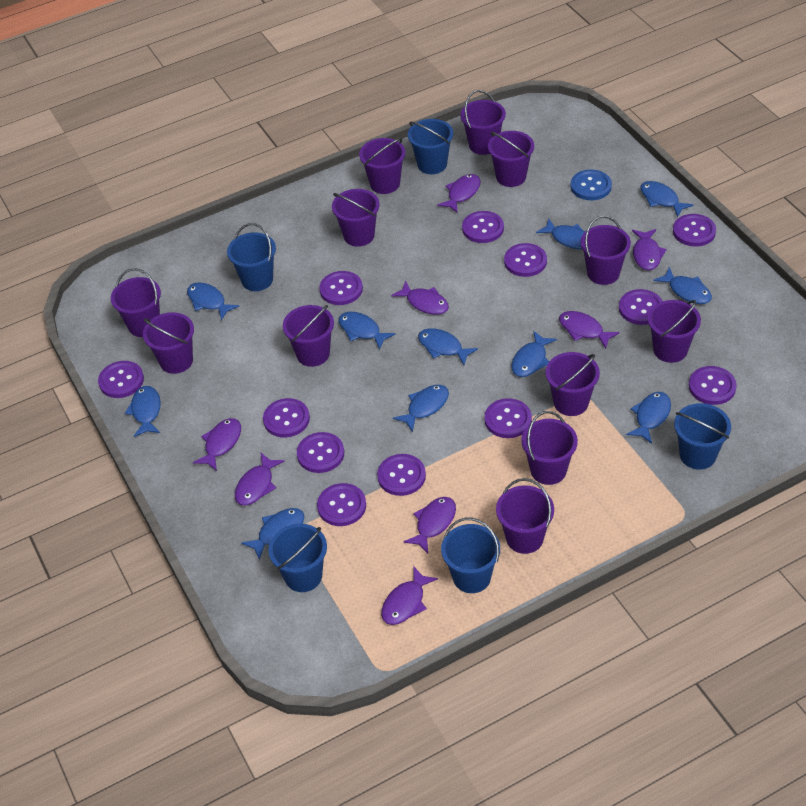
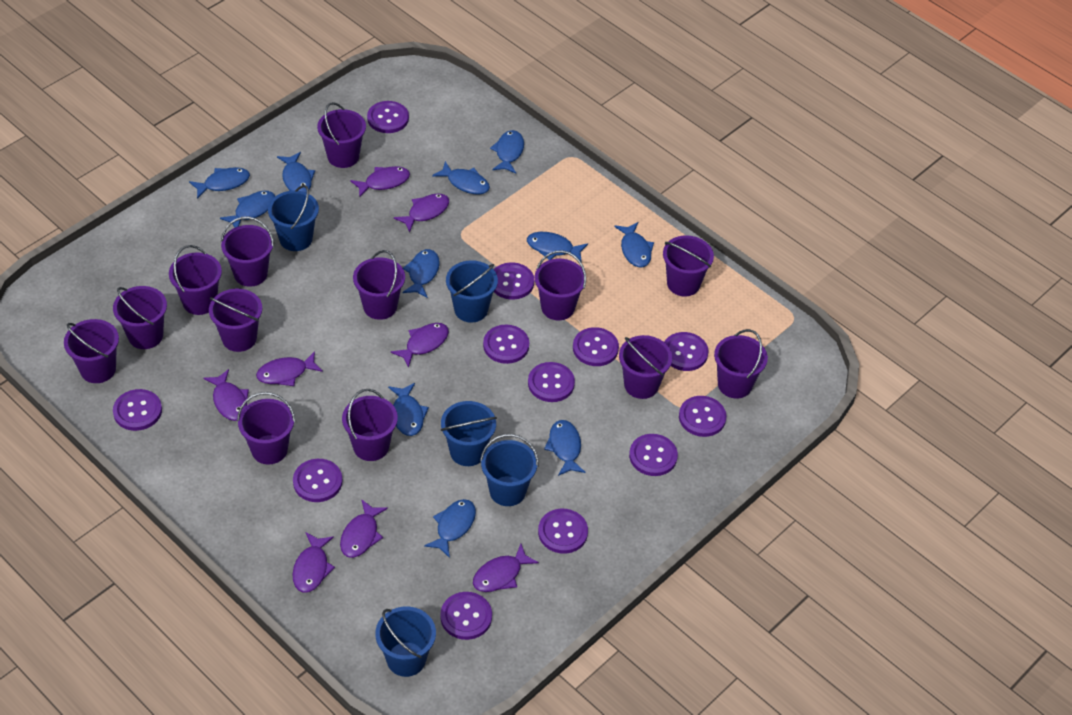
blue button: [570,170,612,200] = 1 -> none = 0
purple bucket: [111,268,161,337] [143,312,194,374] [283,305,334,367] [332,189,379,247] [359,138,405,194] [460,90,506,155] [488,131,534,187] [496,478,554,554] [521,411,578,485] [546,352,600,416] [581,216,631,285] [648,300,701,363] = 12 -> [64,319,119,383] [113,286,167,349] [169,245,222,315] [209,289,262,352] [221,216,274,287] [237,392,295,465] [317,102,366,168] [342,389,398,461] [353,250,405,320] [535,250,586,320] [619,335,672,399] [663,235,714,297] [714,329,768,398] = 13

